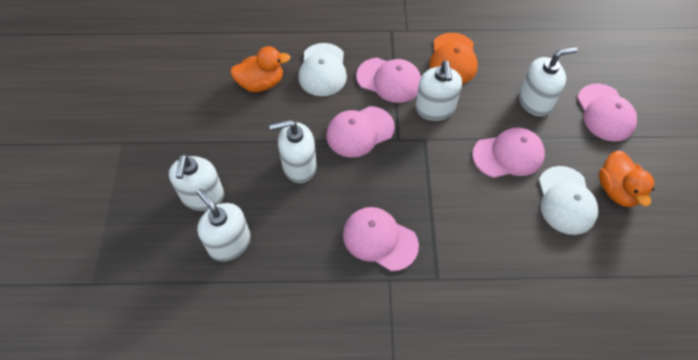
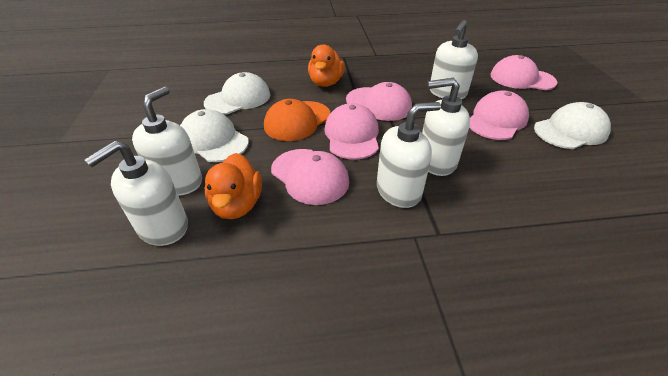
white cap: [298,43,347,96] [539,166,599,235] = 2 -> [180,109,249,162] [204,72,270,115] [534,102,611,149] = 3

